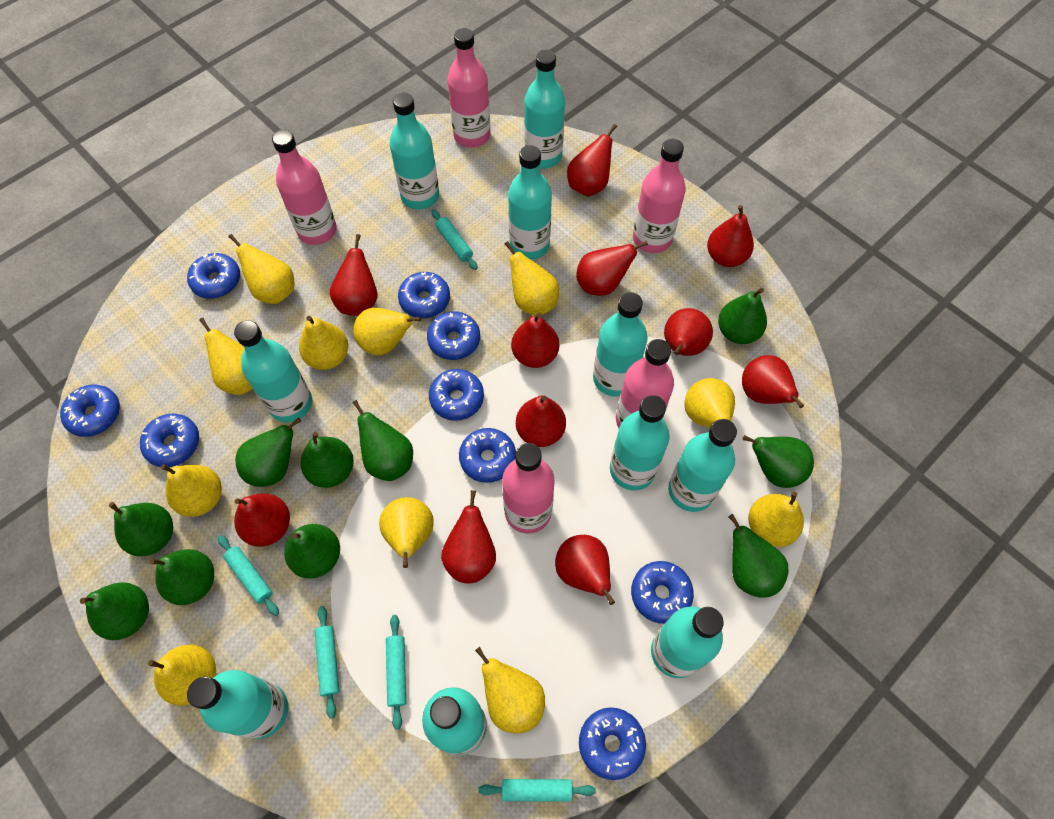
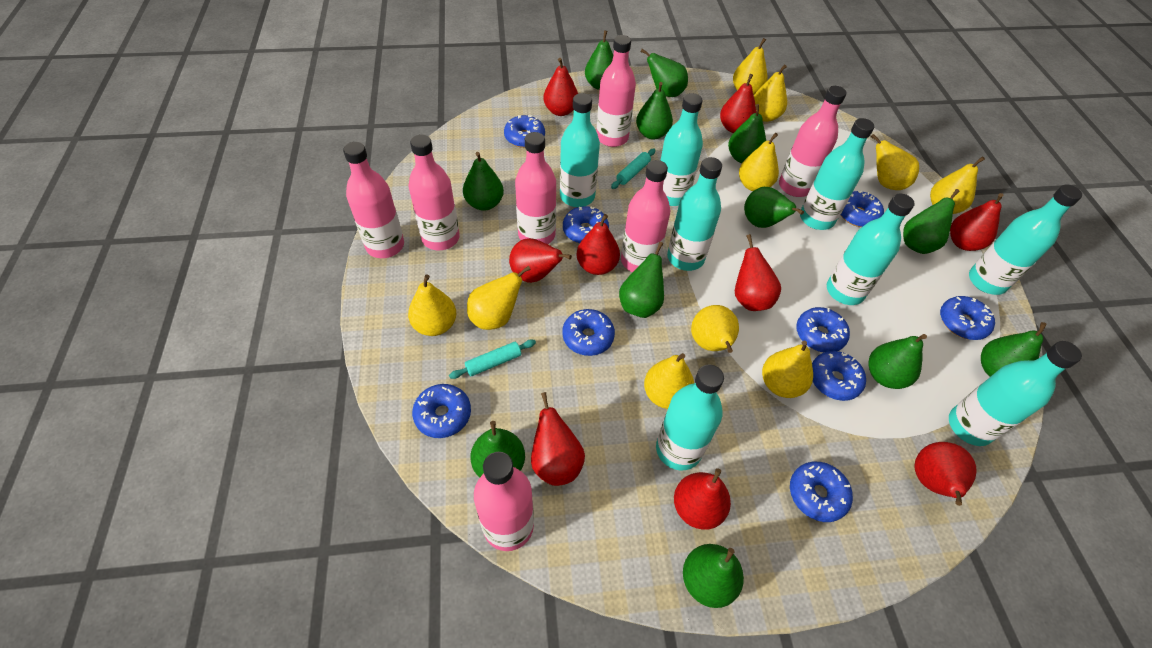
green pear: [80,582,149,640] [109,502,173,556] [150,549,214,605] [235,418,301,487] [284,524,340,579] [300,432,354,488] [352,400,413,481] [718,288,767,344] [728,514,789,598] [743,435,814,488] = 10 -> [463,152,504,211] [471,421,525,477] [585,30,613,90] [619,242,664,318] [636,82,673,140] [640,49,688,97] [683,544,744,608] [728,104,766,163] [744,187,804,228] [869,334,927,389] [903,189,959,254] [981,322,1047,377] = 12
pink bottle: [272,130,337,245] [447,28,491,148] [502,443,555,534] [616,339,674,428] [633,139,686,253] = 5 -> [343,142,404,258] [408,134,460,250] [474,452,534,551] [515,132,556,244] [596,35,636,147] [621,160,670,272] [779,86,846,197] = 7
red pear: [234,493,290,547] [330,234,377,316] [441,490,496,583] [511,313,559,368] [516,396,566,447] [555,535,615,605] [567,124,617,197] [576,241,648,296] [664,308,713,356] [707,205,754,267] [742,355,804,408] = 11 -> [509,238,572,283] [531,392,585,486] [544,58,578,116] [577,214,620,275] [674,468,731,530] [720,74,756,133] [735,234,781,311] [914,442,977,506] [950,193,1003,251] = 9
turquoise bottle: [187,670,288,739] [234,320,312,422] [390,93,439,210] [422,687,487,756] [508,145,552,260] [524,50,565,169] [593,292,648,397] [610,395,670,490] [651,606,724,678] [668,419,737,512] = 10 -> [560,93,600,207] [656,364,724,471] [660,93,703,206] [667,157,722,271] [800,118,874,230] [827,194,914,305] [949,341,1082,446] [969,184,1082,295] = 8
turquoise rolling pin: [218,535,279,616] [314,606,339,719] [386,615,406,730] [432,209,478,270] [478,779,596,802] = 5 -> [449,339,536,379] [611,149,655,189] = 2
yellow pear: [148,644,216,706] [161,464,222,517] [199,318,253,395] [228,234,294,304] [299,316,348,370] [353,308,421,355] [379,497,434,568] [475,647,545,733] [505,241,559,315] [684,378,735,428] [748,492,804,547] = 11 -> [408,274,457,336] [467,266,531,330] [644,353,694,409] [691,305,739,353] [733,38,768,95] [739,133,779,191] [754,65,787,122] [762,341,813,398] [871,134,919,190] [930,156,985,214] = 10

